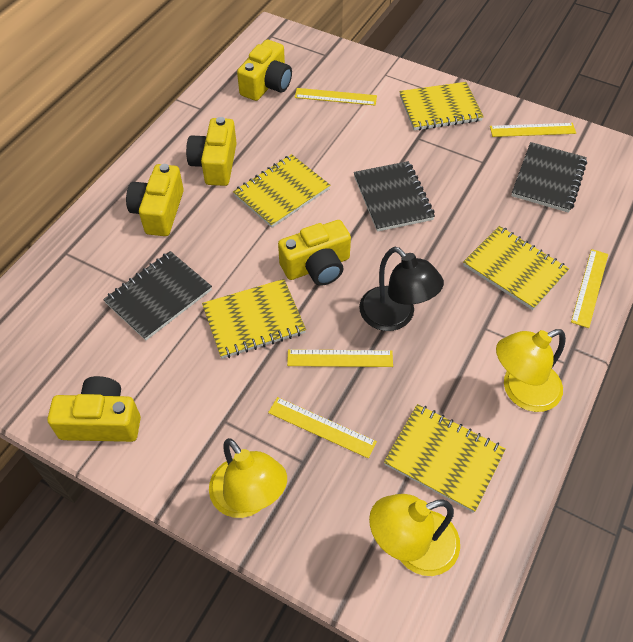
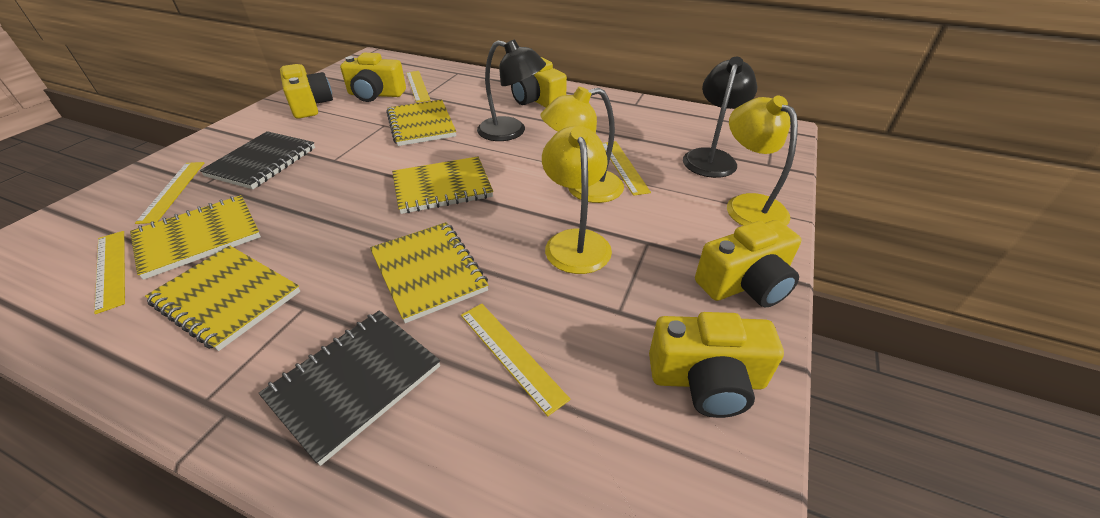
black lamp: [359,247,444,331] = 1 -> [477,39,546,141] [683,57,757,178] = 2
black notebook: [103,251,212,341] [354,161,435,232] [511,142,587,213] = 3 -> [200,131,315,189] [259,310,440,466] = 2

